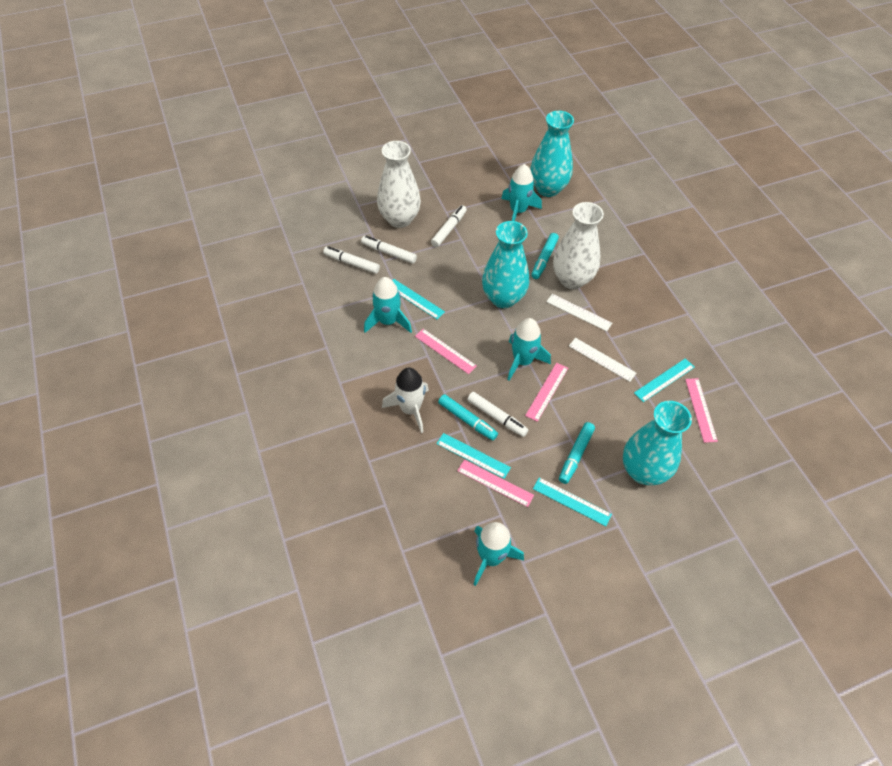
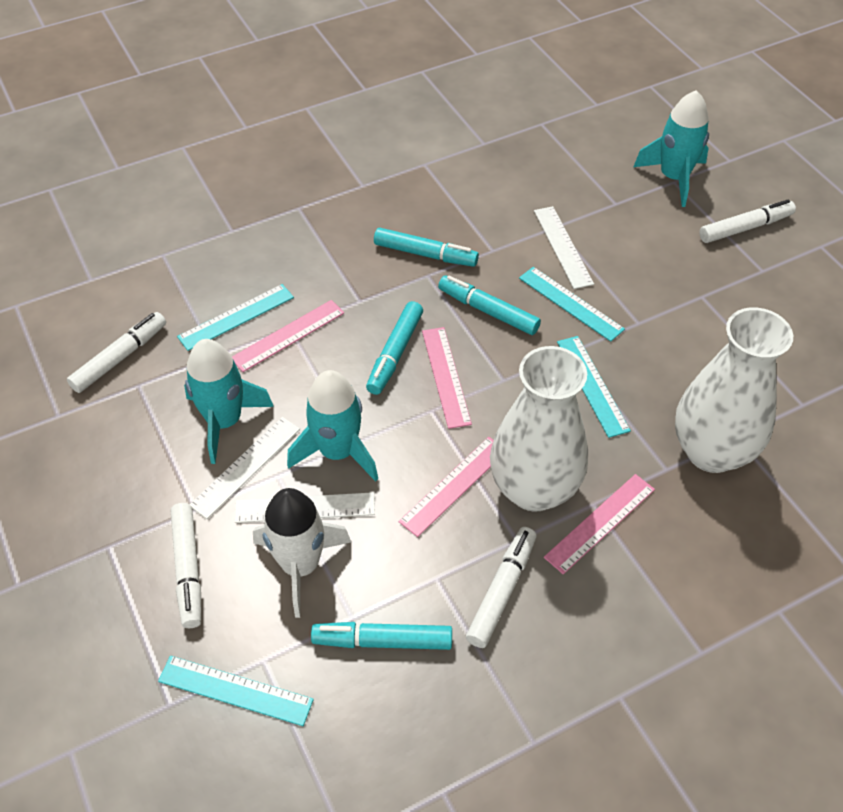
turquoise marker: [438,394,498,440] [531,233,559,279] [559,422,595,484] = 3 -> [311,622,452,650] [366,301,423,395] [374,228,479,267] [438,275,541,335] = 4
turquoise rocket: [364,277,412,333] [473,522,524,586] [501,164,542,221] [507,318,551,381] = 4 -> [184,339,274,464] [287,370,378,482] [634,90,709,207] = 3
turquoise vase: [482,221,529,308] [530,111,574,197] [623,401,692,485] = 3 -> none = 0
white ruler: [546,294,612,332] [569,338,636,382] = 2 -> [190,417,300,519] [235,492,375,523] [534,206,594,289] = 3

